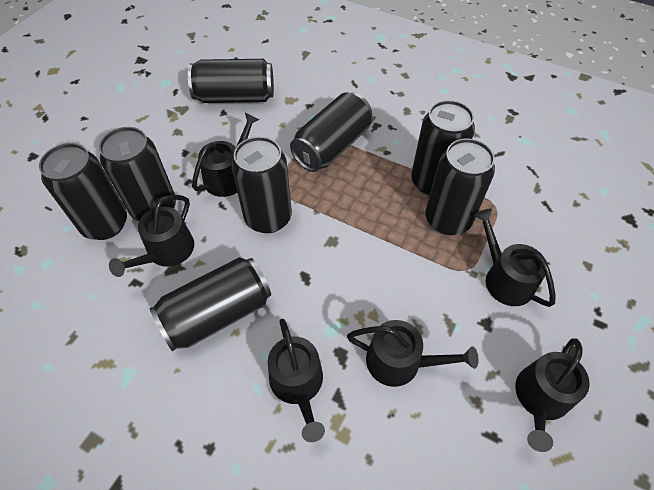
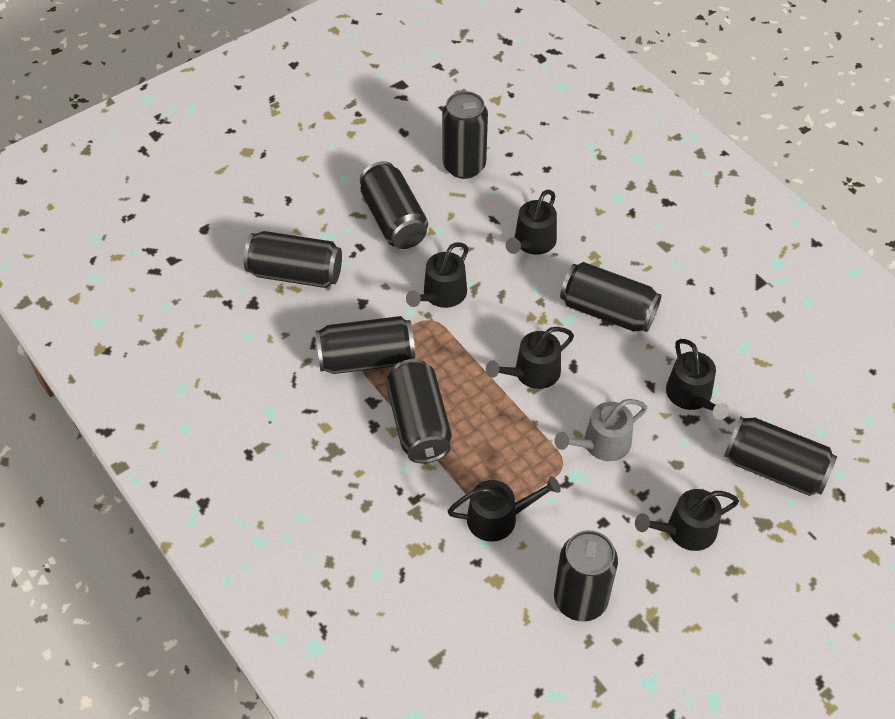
grey watering can: none = 0 -> [554,399,647,461] = 1

